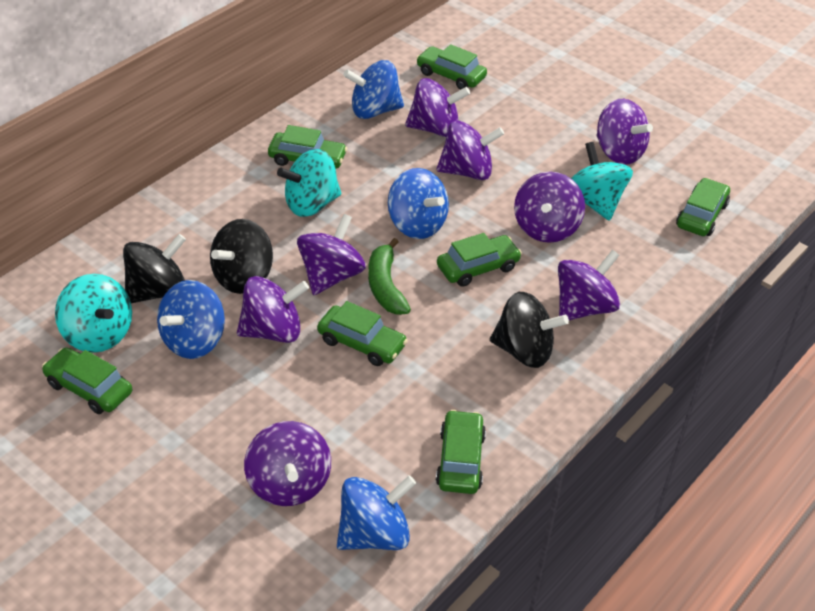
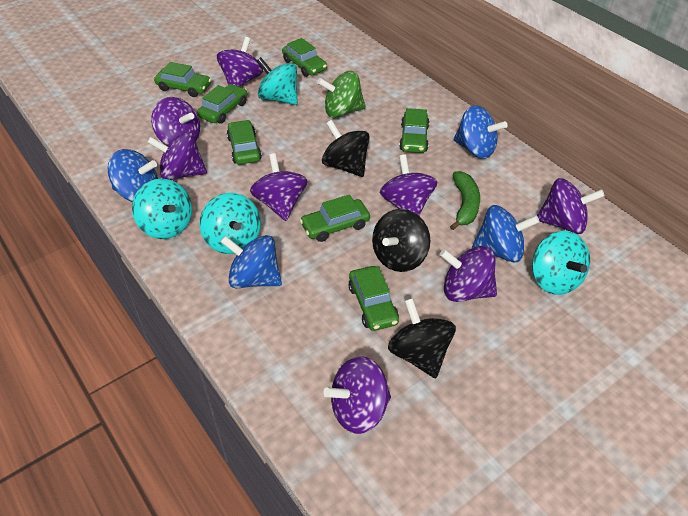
green spinning top: none = 0 -> [317,71,366,118] = 1
turquoise spinning top: [55,274,132,353] [277,149,341,217] [571,142,633,221] = 3 -> [132,179,192,239] [199,193,261,254] [257,57,298,105] [532,231,590,295] = 4

